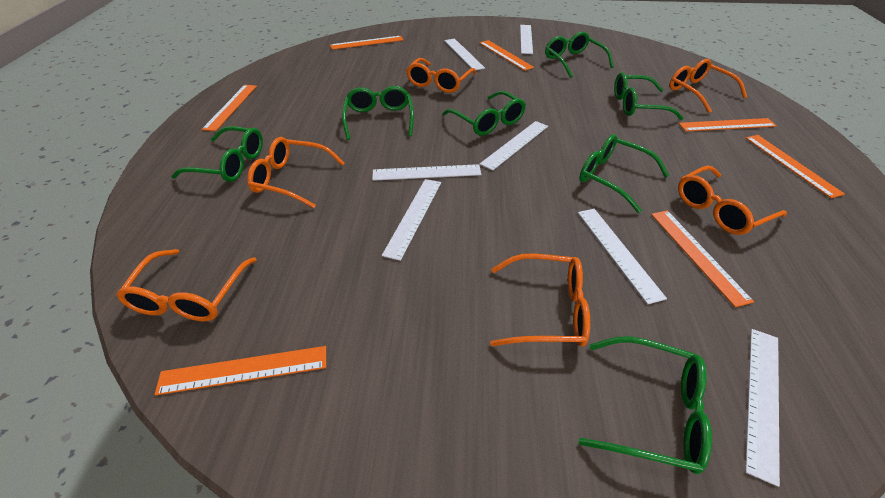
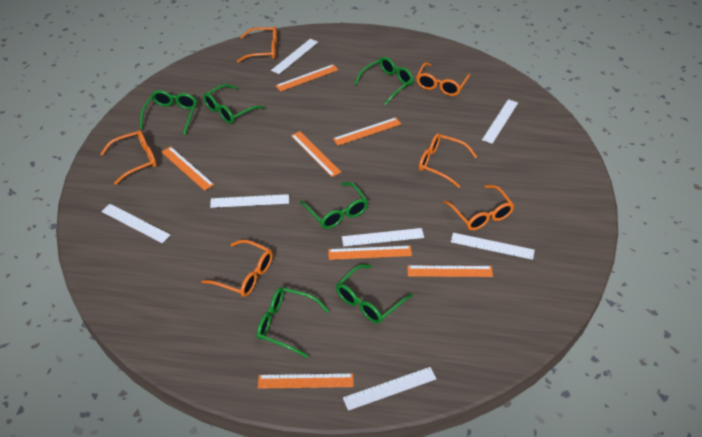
green glasses: [171,126,263,182] [342,86,414,140] [442,91,526,136] [545,32,614,78] [578,336,712,474] [579,134,669,213] [614,72,684,120] = 7 -> [140,90,197,135] [203,84,265,124] [257,287,329,358] [300,182,368,229] [336,264,413,324] [354,57,414,104] = 6

